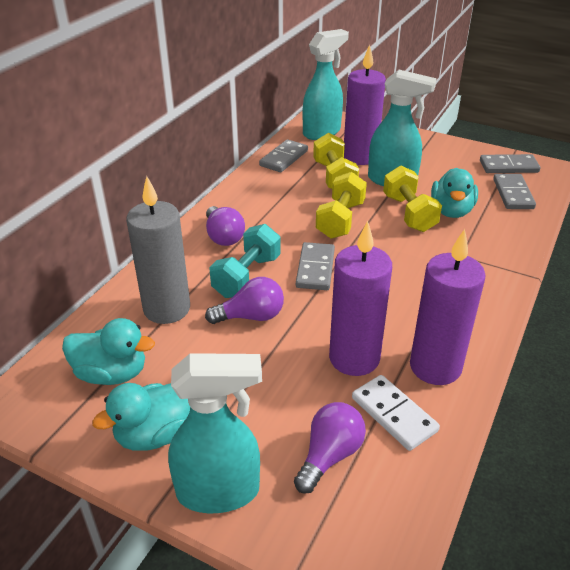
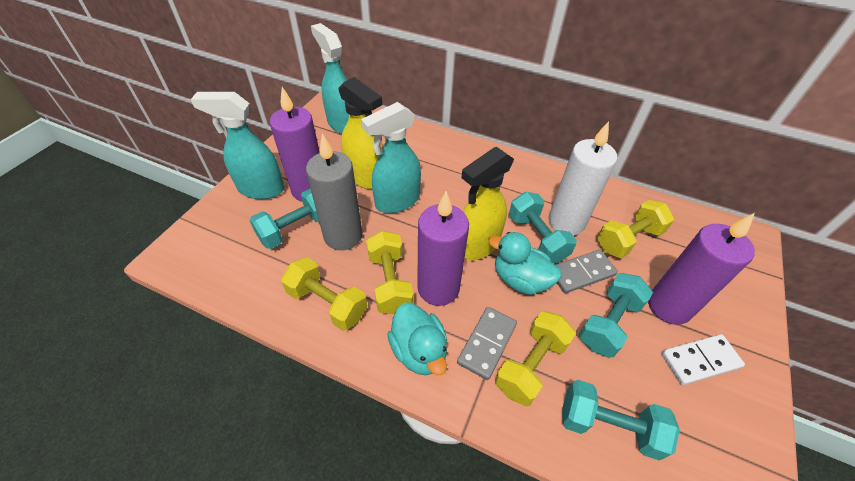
grey domino: [259,139,308,172] [296,242,335,290] [480,154,540,173] [493,174,536,209] = 4 -> [457,307,517,380] [555,250,618,293] = 2
purple light bulb: [205,277,284,324] [206,206,245,246] [294,402,366,494] = 3 -> none = 0
turquoise duck: [62,318,155,385] [92,383,190,451] [431,168,478,218] = 3 -> [387,303,447,375] [488,232,561,295] = 2
turquoise dumbbell: [209,224,281,298] = 1 -> [249,189,319,249] [509,192,577,263] [562,380,680,460] [579,273,653,357] = 4
white candle: none = 0 -> [548,121,618,236] = 1
yellow dumbbell: [313,133,359,189] [316,172,367,239] [383,166,442,232] = 3 -> [281,257,367,331] [366,231,414,314] [495,311,576,406] [597,200,675,258] = 4
yellow spray bottle: none = 0 -> [338,77,382,189] [462,147,514,261] = 2

